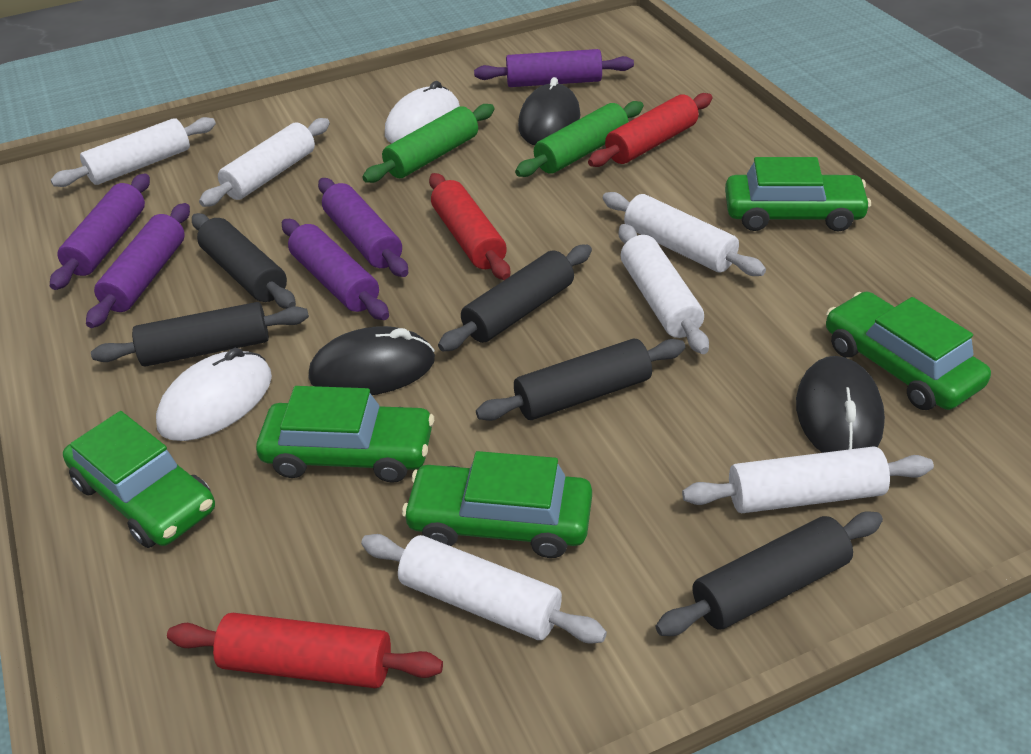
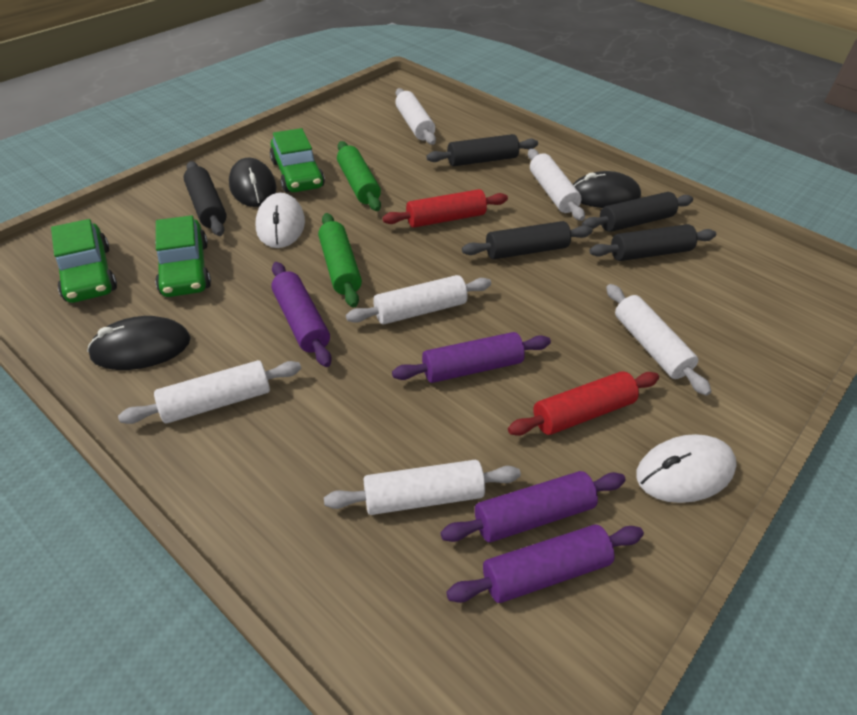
green car: [63,411,215,548] [256,386,434,483] [402,451,592,558] [725,157,871,231] [826,292,991,410] = 5 -> [51,219,117,303] [155,215,211,297] [270,128,325,192] = 3
purple rolling pin: [50,173,150,290] [86,203,190,328] [282,219,389,320] [318,178,408,277] [474,49,634,87] = 5 -> [271,262,332,367] [392,332,551,383] [440,471,626,543] [446,524,644,603] = 4
red rolling pin: [167,613,443,688] [429,173,510,280] [588,93,712,167] = 3 -> [382,189,508,228] [508,371,659,436] = 2

